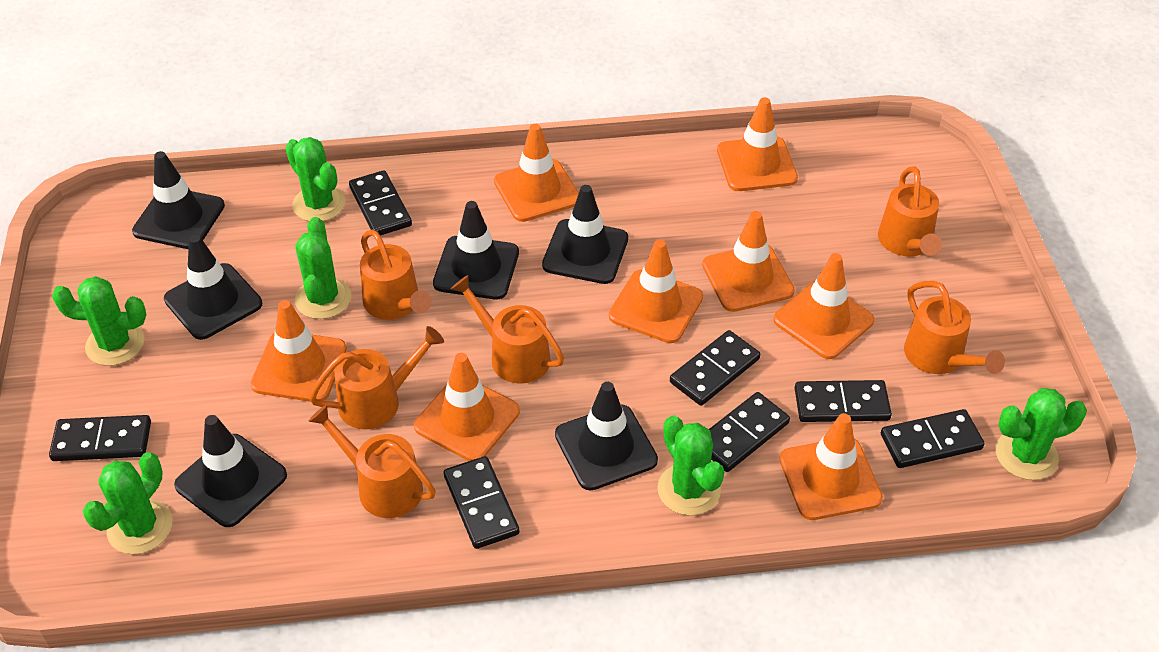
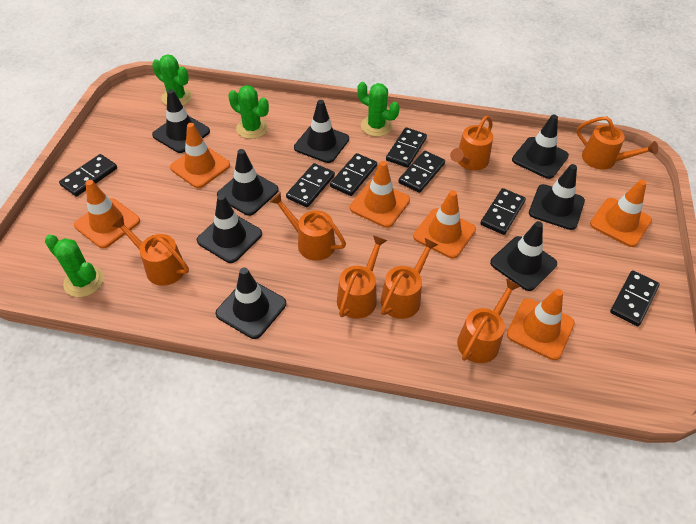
black traffic cone: [132,151,225,249] [164,235,262,340] [174,415,287,527] [433,201,519,299] [542,185,628,284] [555,382,658,491] = 6 -> [152,89,210,153] [197,194,262,263] [216,267,286,339] [217,149,279,216] [294,100,349,163] [490,221,557,291] [512,114,569,179] [529,164,585,230] = 8
green cactus: [52,276,146,366] [83,452,172,554] [286,137,346,221] [295,217,352,319] [657,415,724,516] [996,388,1087,480] = 6 -> [45,235,104,297] [152,54,192,105] [228,85,269,139] [357,82,400,137] = 4
orange traffic cone: [250,300,347,402] [414,353,520,461] [494,124,579,222] [609,240,703,343] [702,211,795,312] [717,97,798,191] [773,253,874,359] [779,413,883,520] = 8 -> [74,180,140,248] [170,123,230,188] [350,161,410,228] [413,190,476,259] [507,289,575,360] [590,180,652,247] = 6
orange watering can: [308,404,436,518] [309,326,444,429] [360,230,432,320] [451,275,564,384] [878,166,942,257] [904,281,1005,374] = 6 -> [112,217,189,286] [270,192,346,261] [337,235,387,319] [381,238,438,319] [450,116,493,170] [457,279,521,363] [576,116,658,170] = 7

